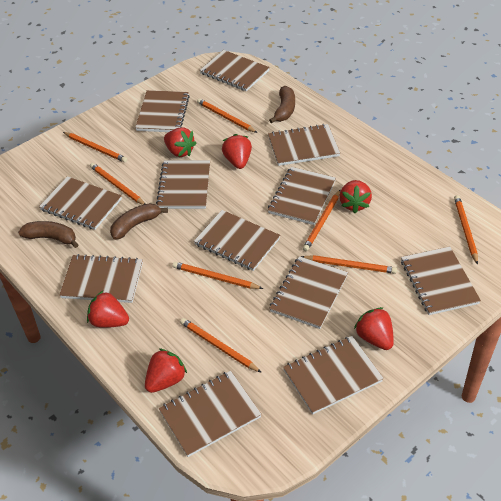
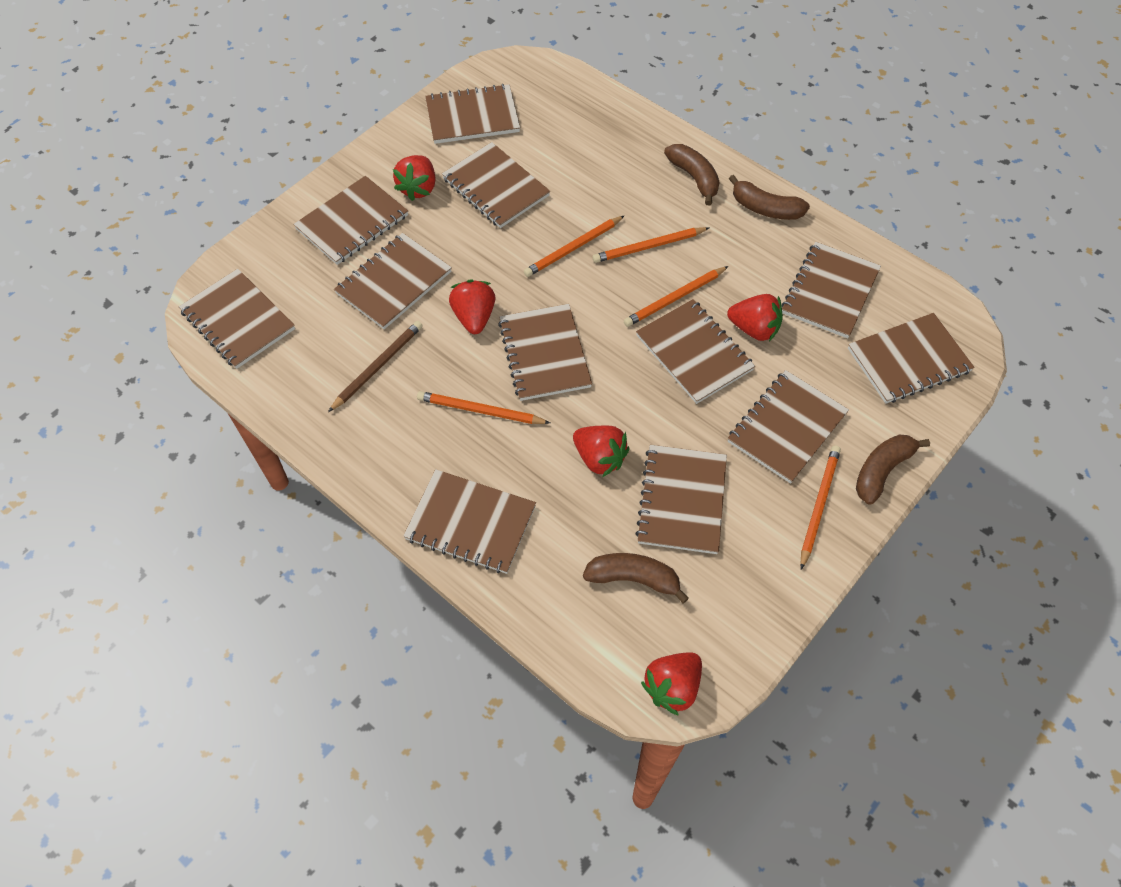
brown banana: [18,221,79,248] [110,203,168,240] [269,86,295,124] = 3 -> [583,553,689,603] [664,144,720,206] [729,175,810,220] [856,435,930,504] = 4
brown pencil: none = 0 -> [328,321,423,412] = 1
orange pencil: [63,132,127,163] [90,163,145,205] [172,262,263,289] [180,318,262,373] [197,98,258,133] [301,255,397,274] [303,190,340,251] [454,195,478,265] = 8 -> [417,391,550,424] [524,215,625,277] [592,227,709,263] [624,266,729,327] [800,446,841,570] = 5
red strawberry: [87,291,129,328] [145,348,187,393] [164,127,196,157] [222,134,252,169] [340,180,372,213] [354,307,394,350] = 6 -> [393,155,436,201] [449,280,495,334] [573,426,629,477] [641,652,702,716] [727,294,783,341] = 5

